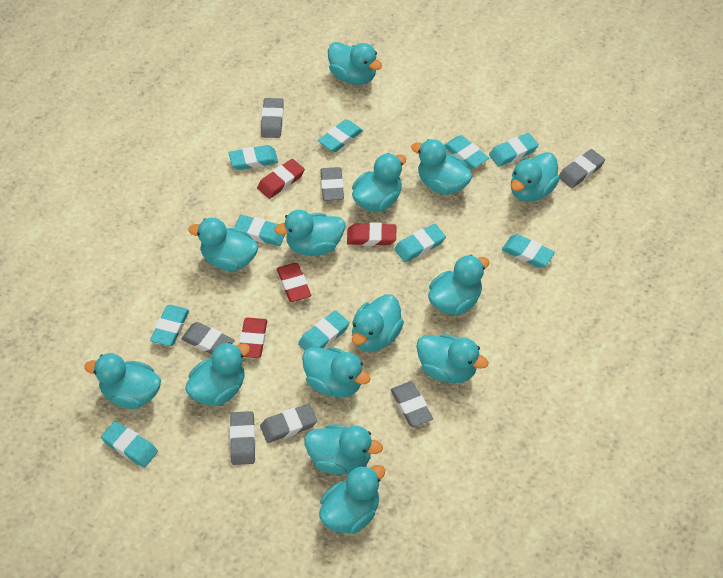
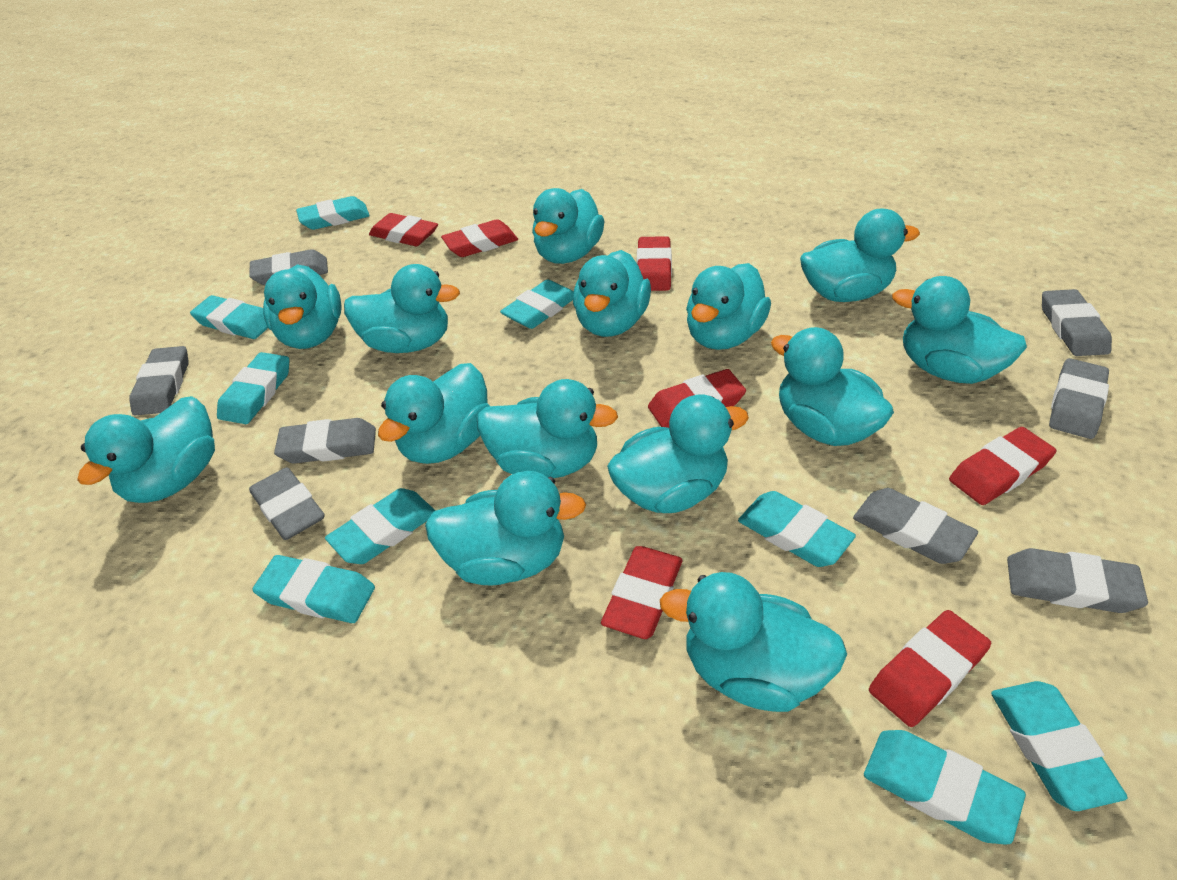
grey eraser: [181,322,235,354] [230,411,256,465] [260,404,317,443] [261,98,284,138] [321,167,344,201] [391,382,433,427] [559,149,605,188] = 7 -> [129,346,189,415] [249,249,328,285] [249,467,325,540] [274,418,376,464] [853,488,978,564] [1007,548,1148,613] [1042,289,1112,356] [1049,358,1109,439] = 8
red eraser: [239,318,267,358] [257,159,305,199] [277,263,311,302] [347,223,396,246] = 4 -> [369,213,438,246] [441,219,518,257] [601,546,682,639] [637,236,672,291] [648,369,746,428] [869,610,991,727] [949,427,1056,505] = 7
turquoise eraser: [101,421,158,468] [150,305,189,346] [229,145,278,170] [234,215,285,246] [298,310,349,350] [318,119,363,152] [394,224,446,262] [444,135,489,169] [489,133,539,167] [502,234,555,268] = 10 -> [190,295,268,339] [217,352,289,424] [252,555,375,623] [296,196,370,230] [325,488,436,564] [500,279,573,329] [738,491,856,567] [864,730,1026,845] [991,681,1128,811] = 9

